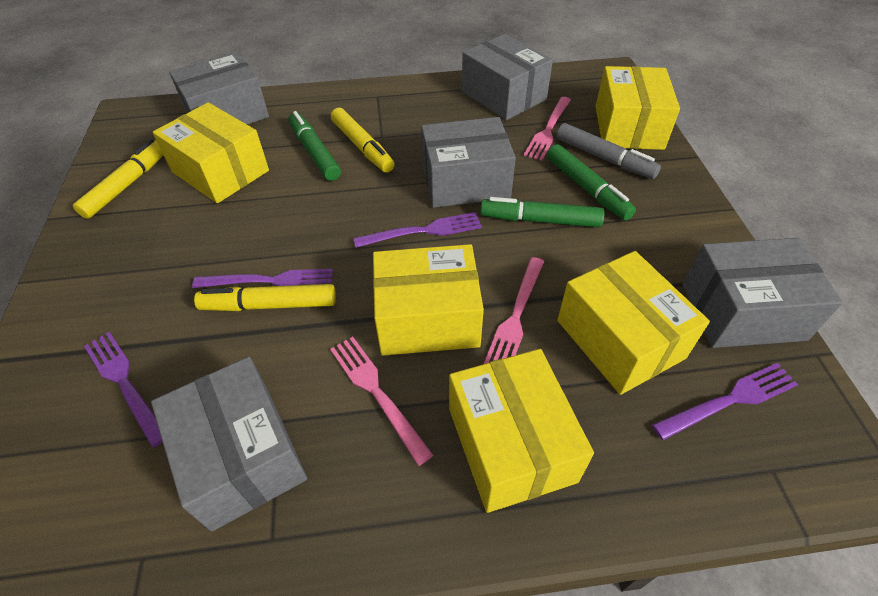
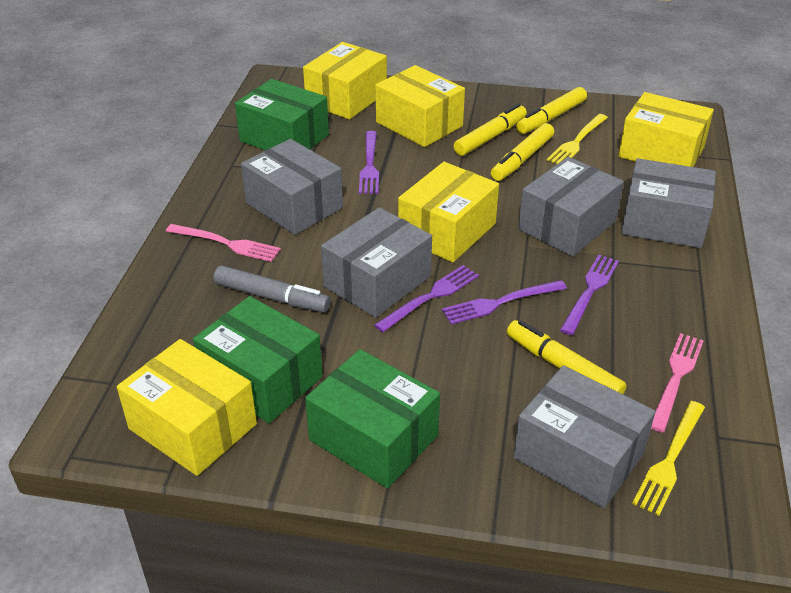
green box: none = 0 -> [193,296,323,423] [235,79,329,150] [305,349,440,488] = 3
green marker: [288,111,341,181] [480,197,605,227] [547,144,636,220] = 3 -> none = 0
pink fork: [330,337,434,466] [484,257,544,364] [524,97,571,161] = 3 -> [166,224,281,262] [651,333,704,433] = 2
yellow fork: none = 0 -> [547,114,608,164] [632,401,705,516] = 2
yellow marker: [73,139,163,219] [194,284,336,311] [331,108,394,173] = 3 -> [454,104,527,156] [491,123,554,181] [507,320,626,394] [516,87,587,134] = 4

